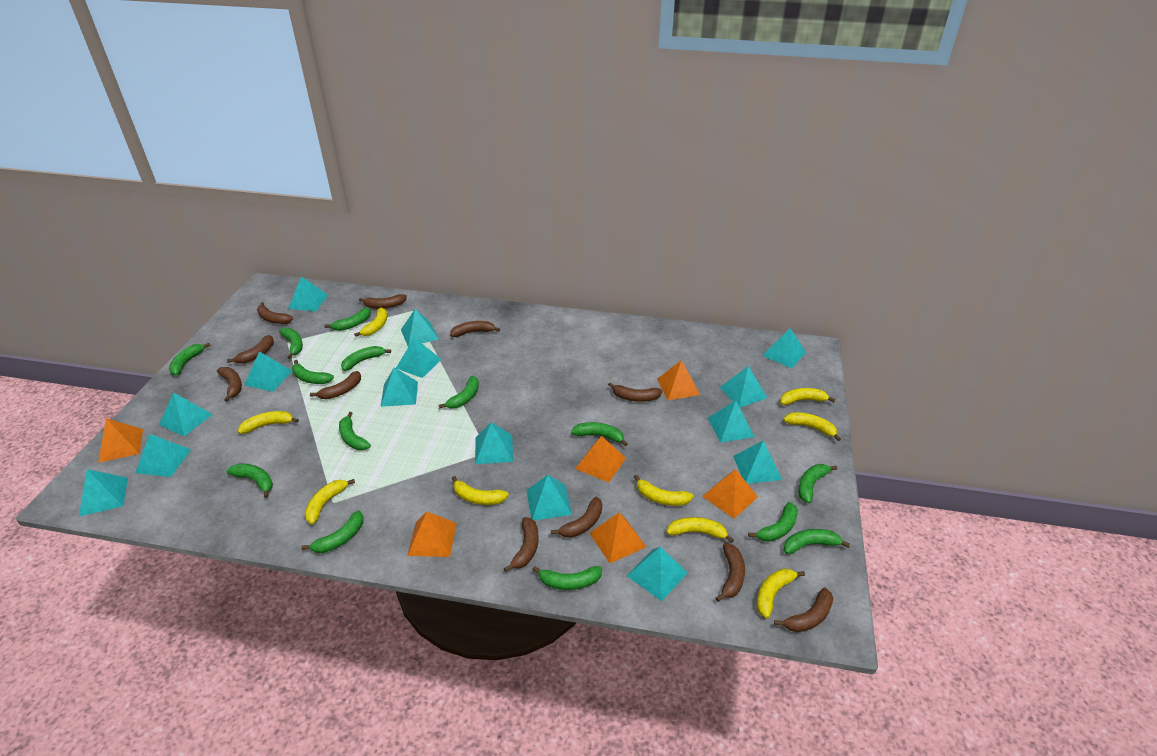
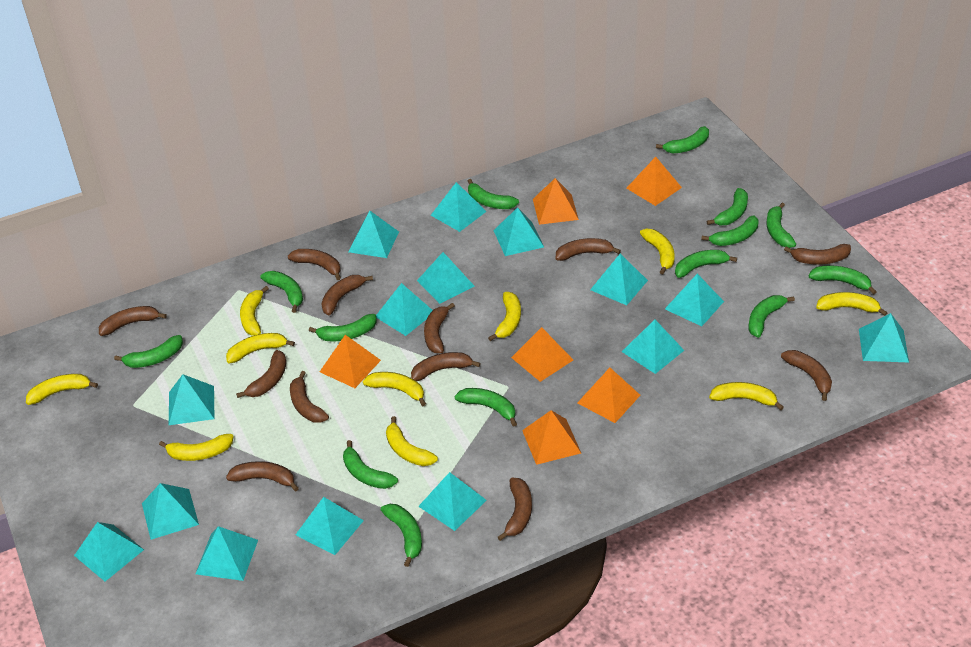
brown banana: [217,367,242,402] [227,335,274,363] [257,302,293,324] [310,371,361,399] [359,294,407,309] [450,321,500,337] [503,517,539,572] [551,497,602,538] [608,382,662,402] [716,543,745,602] [774,587,833,632] = 11 -> [99,306,167,336] [226,461,299,491] [236,350,286,398] [288,249,341,280] [290,371,329,423] [322,275,373,315] [411,352,481,381] [424,303,455,353] [498,478,532,541] [556,238,621,261] [781,350,832,401] [784,244,851,265] = 12
yellow banana: [238,411,299,434] [305,479,355,525] [354,308,387,337] [451,476,509,505] [634,475,693,506] [666,517,734,543] [757,568,805,618] [780,388,835,405] [784,412,841,441] = 9 -> [26,374,98,405] [159,434,234,461] [226,333,295,364] [240,286,269,336] [363,372,426,406] [386,416,438,466] [488,292,521,341] [640,229,675,274] [709,382,784,410] [816,292,887,316] = 10

